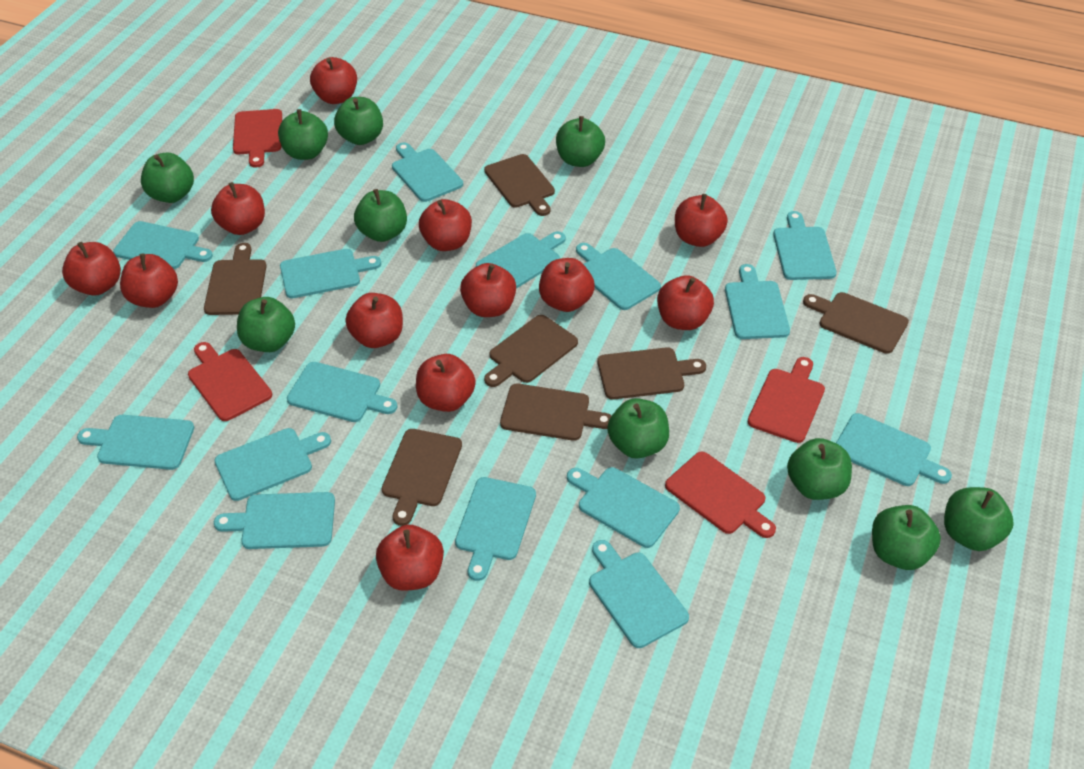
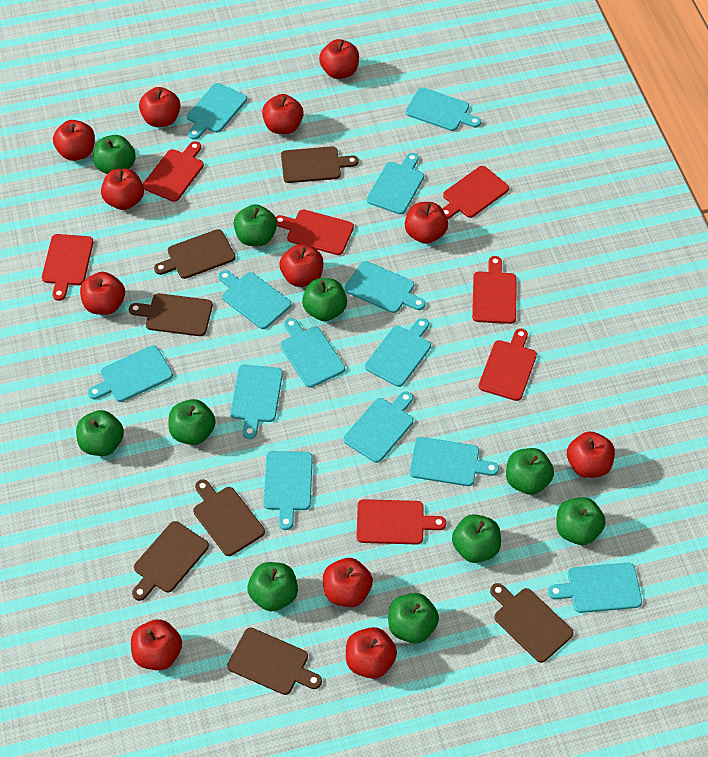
red cutting board: [188,342,272,421] [233,109,282,168] [665,451,776,538] [748,357,825,443] = 4 -> [42,234,94,301] [143,141,204,202] [276,209,354,255] [356,499,446,544] [442,166,509,219] [472,256,517,324] [479,328,537,401] = 7
turquoise cutting board: [77,415,194,470] [113,221,213,269] [214,428,331,501] [214,492,335,549] [280,249,381,298] [287,362,397,422] [392,143,463,202] [455,477,536,581] [476,231,566,289] [567,467,680,548] [576,243,661,310] [589,540,689,648] [725,264,790,339] [773,211,837,280] [836,413,952,486] = 15 -> [88,345,173,402] [187,83,247,140] [218,270,291,329] [230,364,283,439] [263,451,313,530] [280,318,345,388] [343,391,413,463] [345,261,426,313] [365,318,431,387] [367,153,424,214] [405,87,481,131] [410,437,499,486] [548,563,642,613] = 13

